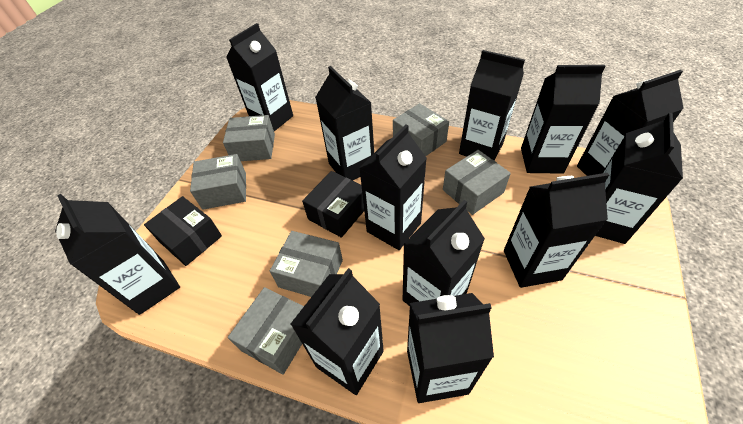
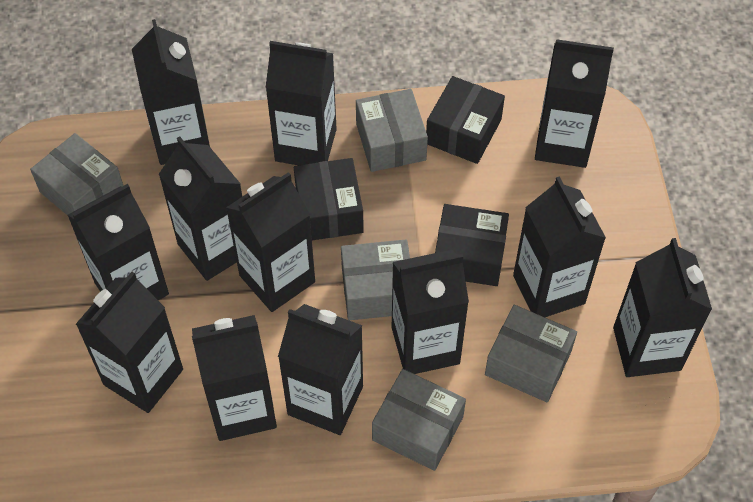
black box: [144,196,222,266] [302,171,364,238] = 2 -> [294,158,364,240] [426,76,505,164] [435,204,509,286] = 3
grey box: [190,154,246,210] [223,115,275,161] [228,287,304,375] [270,231,343,297] [393,103,449,156] [443,150,511,215] = 6 -> [30,133,123,216] [341,239,410,320] [356,89,428,172] [372,369,466,471] [485,305,577,402] = 5

